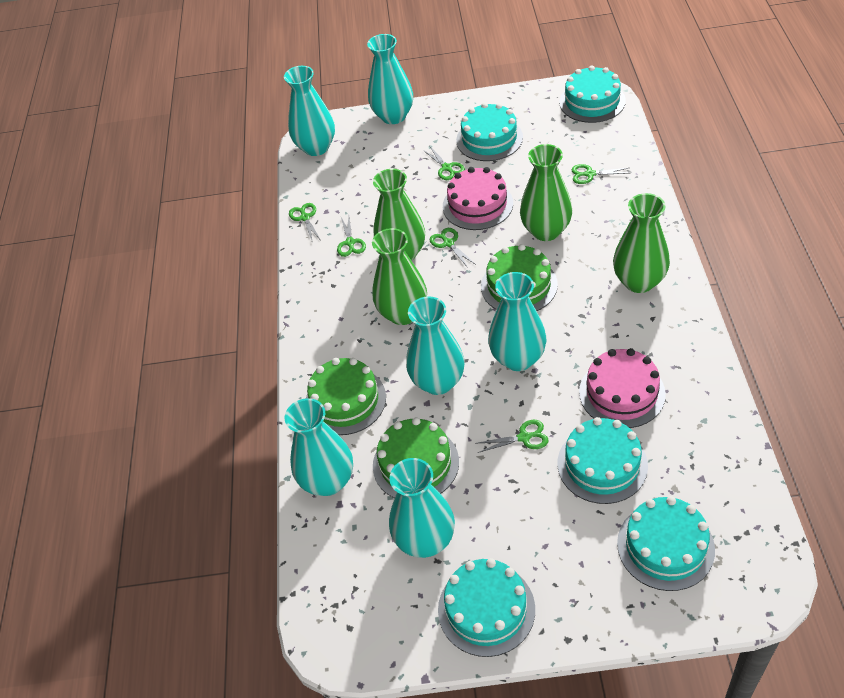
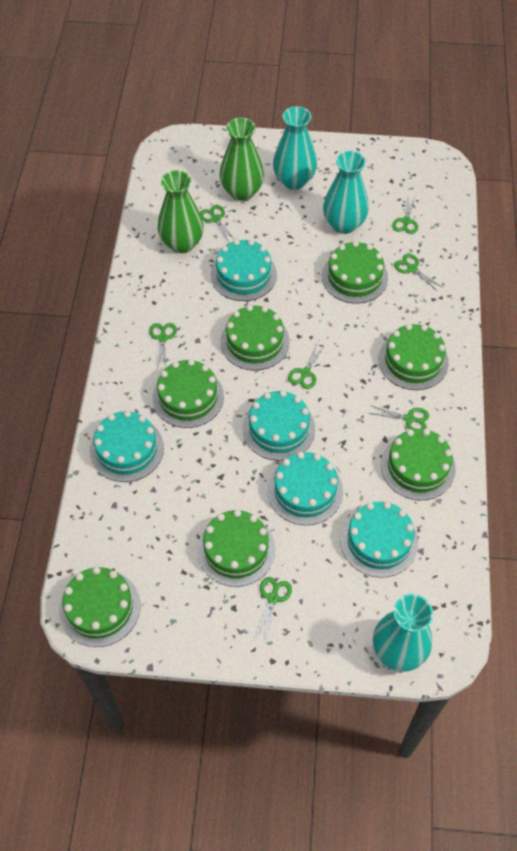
green cake: [306,358,386,435] [373,417,459,498] [481,244,558,311] = 3 -> [59,567,140,647] [152,359,224,428] [197,509,275,587] [220,305,290,371] [322,241,388,304] [379,324,449,390] [381,428,456,500] = 7
green scissors: [289,203,320,243] [337,216,366,257] [423,147,465,180] [430,228,476,268] [475,420,549,453] [571,164,628,184] = 6 -> [149,323,177,370] [200,205,236,242] [257,577,292,640] [288,343,325,389] [369,405,429,429] [392,196,418,234] [394,254,443,292] = 7
green vase: [372,228,427,325] [373,169,425,261] [520,144,572,241] [613,193,670,293] = 4 -> [158,170,204,253] [220,118,264,201] = 2
pink cake: [443,167,513,230] [579,348,666,428] = 2 -> none = 0
turquoise vase: [284,66,335,156] [285,398,353,496] [367,34,413,124] [389,458,455,558] [406,296,464,395] [488,272,546,371] = 6 -> [273,106,317,190] [323,151,369,234] [373,594,433,672] = 3

